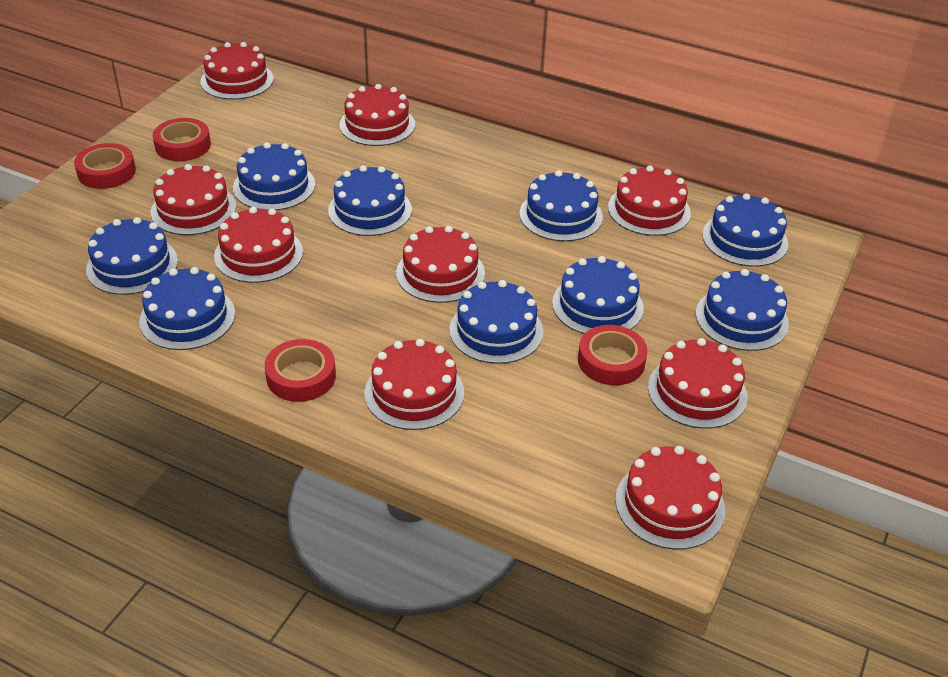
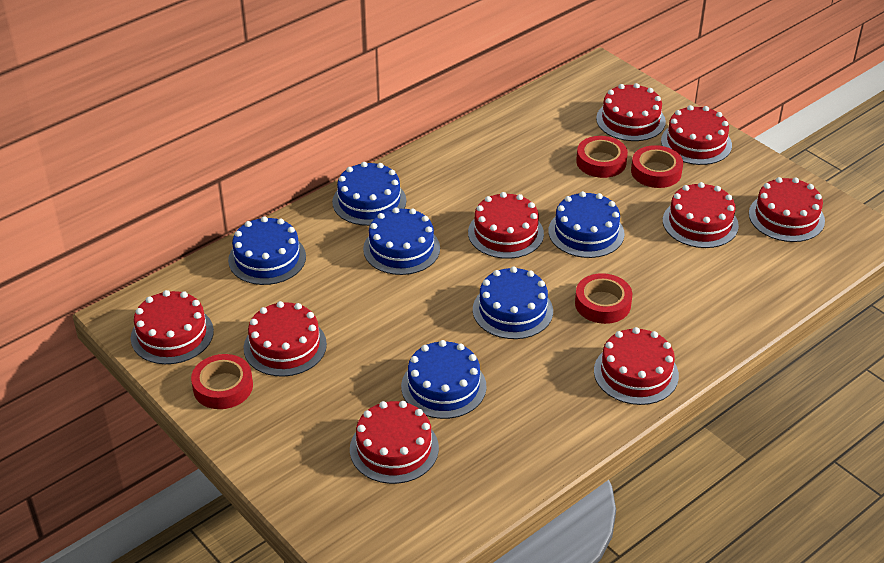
blue cake: [86,217,178,295] [139,267,235,350] [233,142,315,210] [328,165,412,236] [449,280,543,364] [520,170,603,241] [552,256,644,334] [696,269,789,351] [702,193,788,267] = 9 -> [228,216,306,285] [332,162,406,226] [363,207,440,275] [401,340,487,419] [473,267,553,339] [548,191,625,258] = 6

